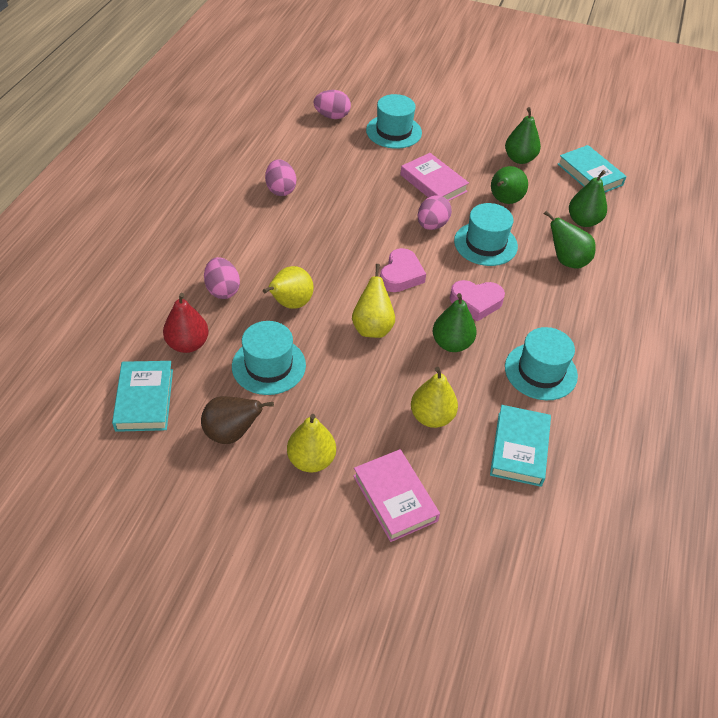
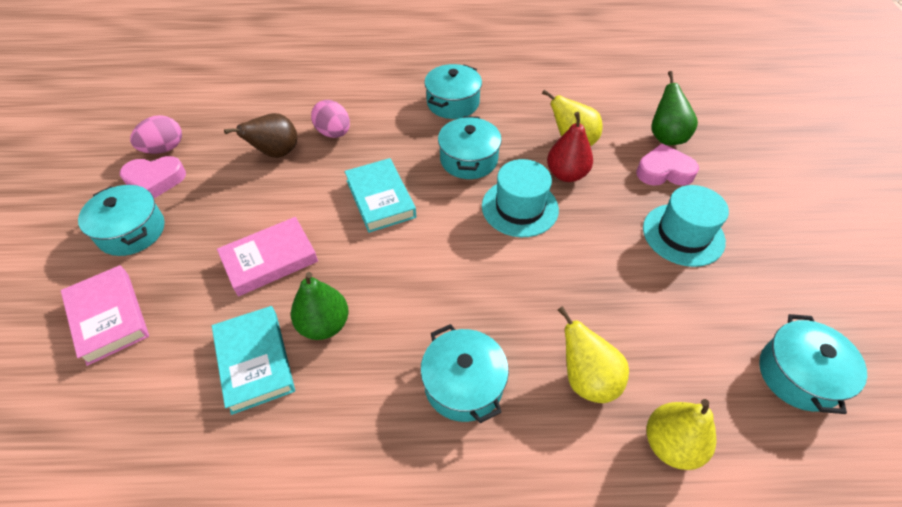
green pear: [433,293,477,352] [491,166,528,204] [505,107,541,164] [544,211,596,268] [569,170,607,227] = 5 -> [291,272,349,340] [651,71,698,145] = 2
pink egg: [204,257,240,299] [265,159,296,196] [313,90,351,119] [418,195,452,230] = 4 -> [130,115,182,154] [311,100,350,138] = 2
turquoise book: [112,361,173,432] [490,405,551,487] [558,145,627,192] = 3 -> [212,306,295,415] [345,158,416,233] = 2
turquoise hat: [232,321,306,395] [366,94,422,149] [454,203,518,266] [505,327,578,400] = 4 -> [482,159,559,237] [643,185,729,267] = 2
turquoise pot: none = 0 -> [78,185,164,256] [420,324,509,423] [424,64,482,119] [438,116,502,179] [759,314,867,414] = 5
yellow pear: [263,266,314,309] [287,414,336,473] [352,264,395,338] [411,367,458,428] = 4 -> [542,90,602,147] [558,306,629,403] [647,399,717,470] = 3

